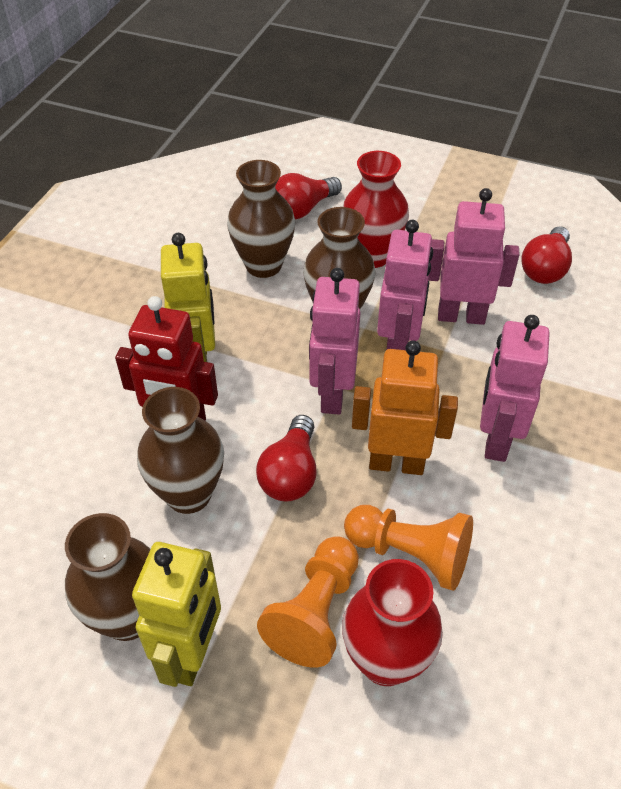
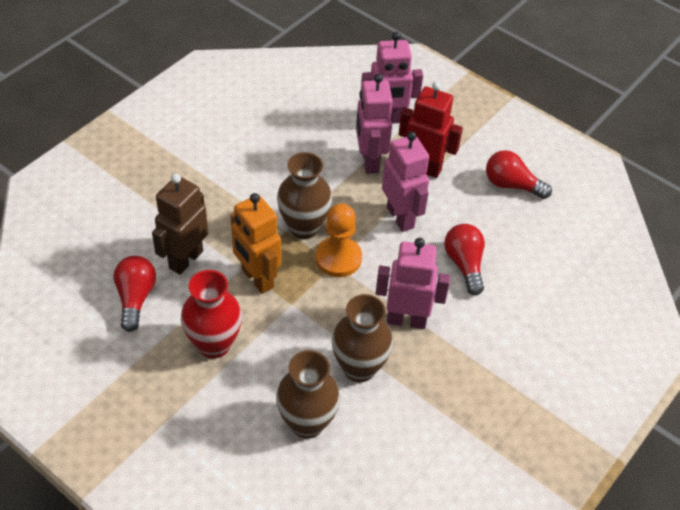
brown robot: none = 0 -> [152,174,208,275] = 1
brown vase: [65,513,150,641] [137,387,224,514] [227,160,295,278] [303,207,375,310] = 4 -> [276,350,340,439] [277,152,332,239] [332,294,393,382] = 3
orange pawn: [257,536,359,667] [344,505,473,591] = 2 -> [315,204,362,277] = 1
red vase: [342,559,443,686] [343,151,409,268] = 2 -> [181,270,242,358] = 1
yellow robot: [132,542,221,687] [161,233,215,362] = 2 -> none = 0

